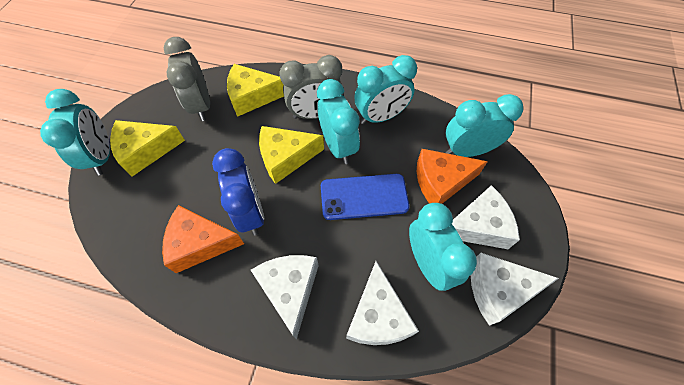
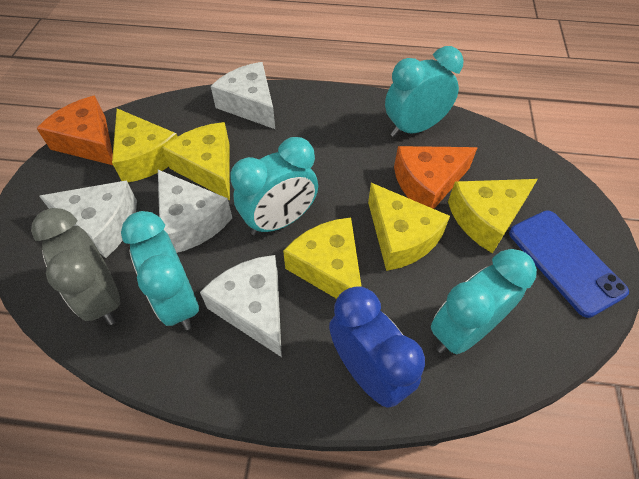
grey clock: [164,37,210,121] [280,55,343,119] = 2 -> [31,208,120,325] = 1
turquoise clock: [40,89,110,176] [317,79,360,164] [354,55,417,124] [409,203,477,291] [446,94,523,157] = 5 -> [121,211,199,330] [230,137,318,235] [385,46,464,137] [431,249,537,354] = 4
yellow cheese: [110,120,185,177] [227,64,284,117] [259,126,324,184] = 3 -> [112,108,178,182] [162,122,230,200] [283,217,362,299] [368,183,450,271] [448,179,538,253] = 5

